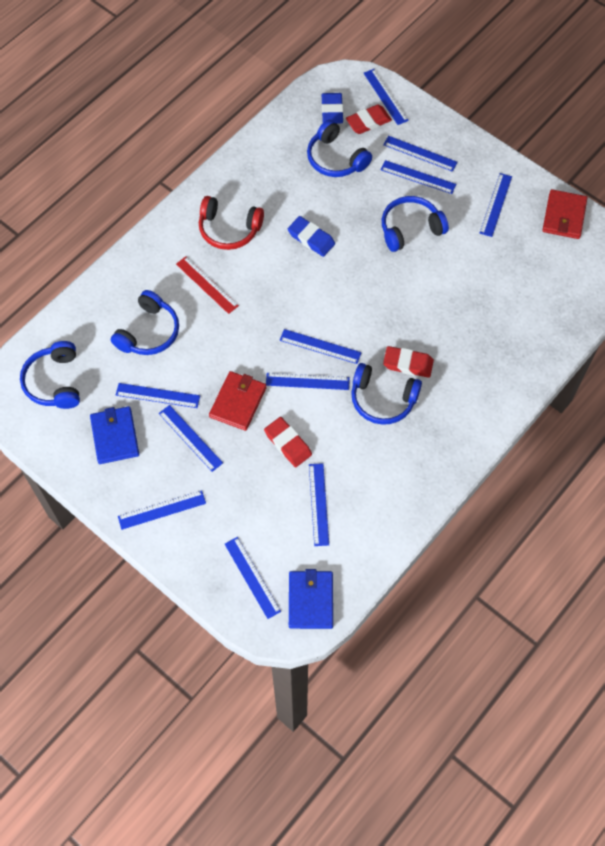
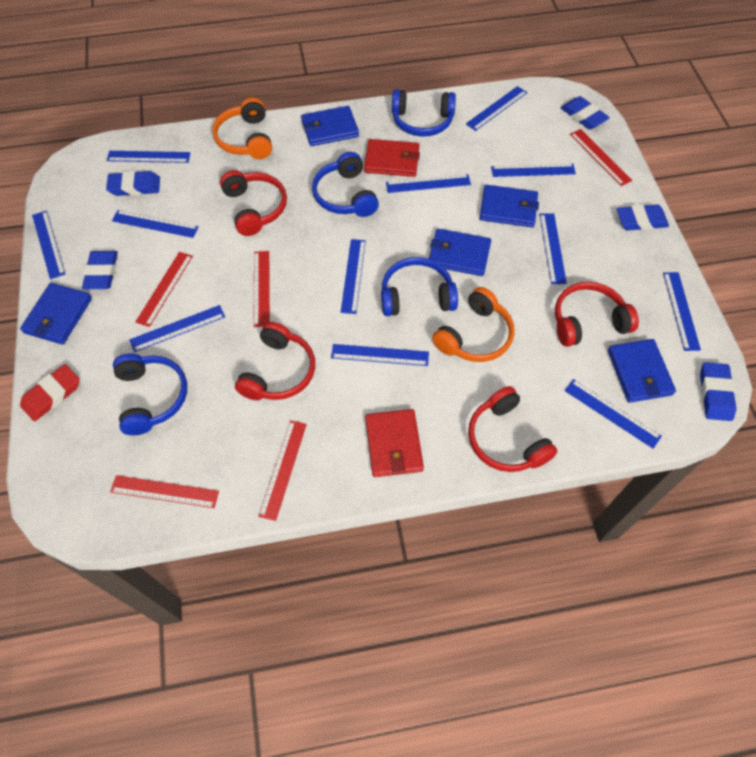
blue eraser: [288,216,335,257] [321,93,343,124] = 2 -> [82,251,118,289] [106,171,160,196] [561,96,610,129] [617,204,669,231] [700,362,736,421] = 5
blue headphones: [20,341,80,409] [111,290,179,355] [307,120,372,177] [351,363,422,425] [382,196,449,252] = 5 -> [113,353,187,435] [312,152,379,217] [381,257,458,316] [392,89,456,137] = 4
blue ruler: [116,383,200,408] [118,490,206,530] [159,405,223,472] [225,537,281,619] [266,373,350,390] [280,329,362,364] [309,463,329,546] [364,69,409,125] [381,160,456,194] [383,136,457,172] [480,173,512,237] = 11 -> [32,211,65,279] [107,151,190,163] [112,210,198,238] [129,305,225,352] [331,344,429,366] [341,239,366,314] [386,174,471,193] [466,86,527,131] [491,163,576,177] [540,213,567,284] [565,379,662,449] [663,272,701,351] = 12
blue wallet: [90,406,139,464] [289,569,333,629] = 2 -> [20,283,92,345] [301,106,359,146] [429,229,491,276] [480,185,539,227] [608,339,676,403] = 5
orange headphones: none = 0 -> [212,97,272,159] [432,287,514,362] = 2
red eraser: [264,417,312,467] [346,105,392,134] [383,346,434,378] = 3 -> [20,364,80,421] = 1
red headphones: [199,196,264,250] = 1 -> [220,170,287,236] [235,322,315,400] [468,386,557,472] [555,282,639,347] = 4
red ruler: [176,256,239,314] = 1 -> [110,475,219,508] [136,252,193,327] [253,251,270,327] [258,420,307,521] [570,129,632,186] = 5

